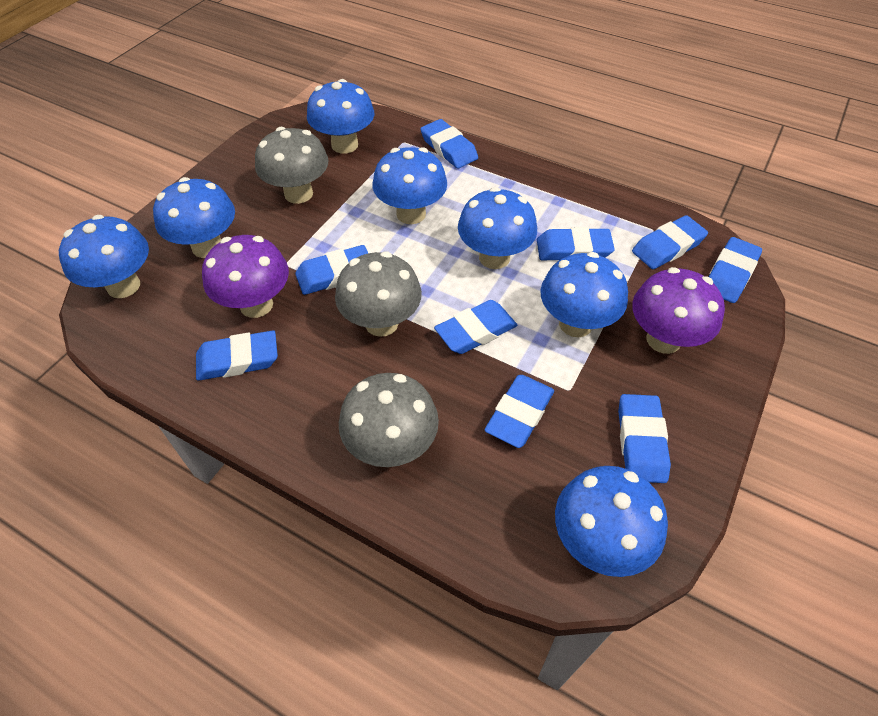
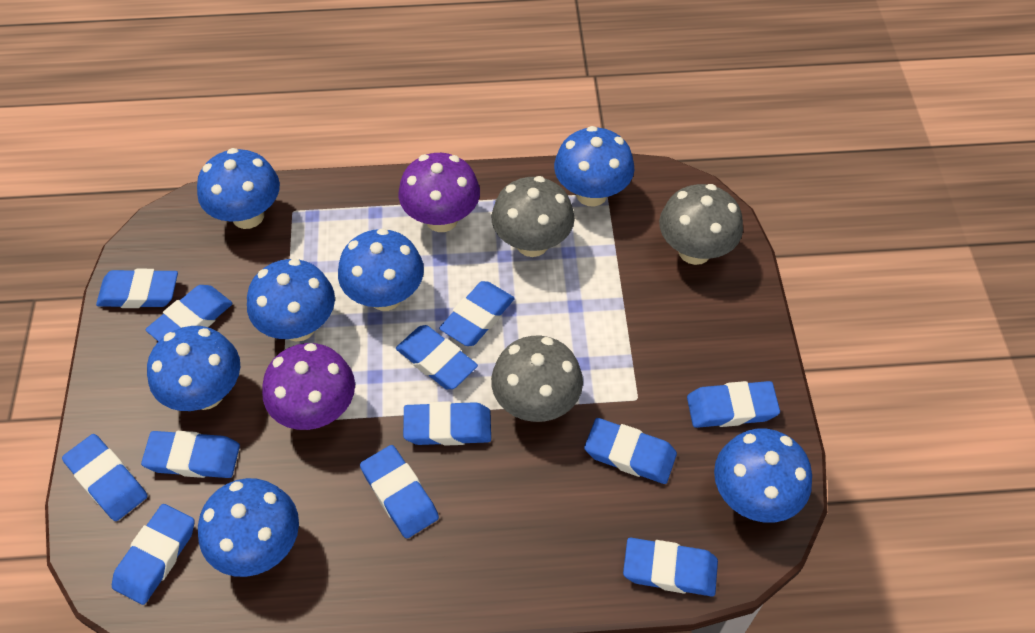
blue eraser: [196,330,278,381] [295,245,368,295] [420,119,478,168] [434,300,517,354] [485,375,554,448] [537,227,615,260] [618,394,671,483] [632,215,708,269] [709,237,762,303] = 9 -> [62,434,147,521] [96,269,178,308] [112,504,195,605] [141,431,240,478] [146,285,233,341] [360,445,439,538] [396,325,478,389] [403,401,491,446] [439,281,515,346] [584,418,677,484] [623,538,718,597] [687,381,780,428] = 12

